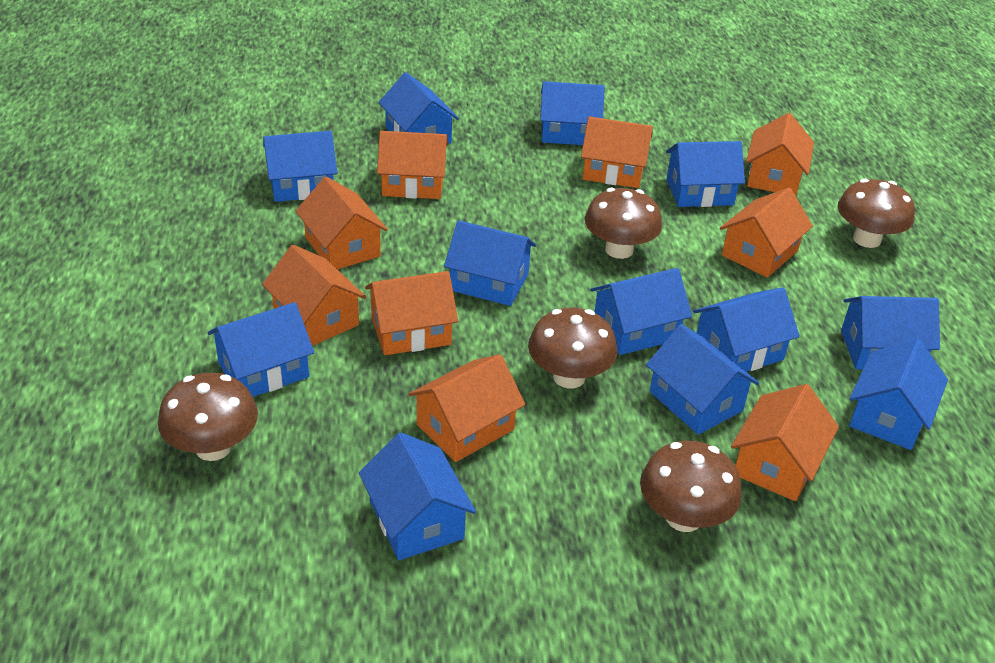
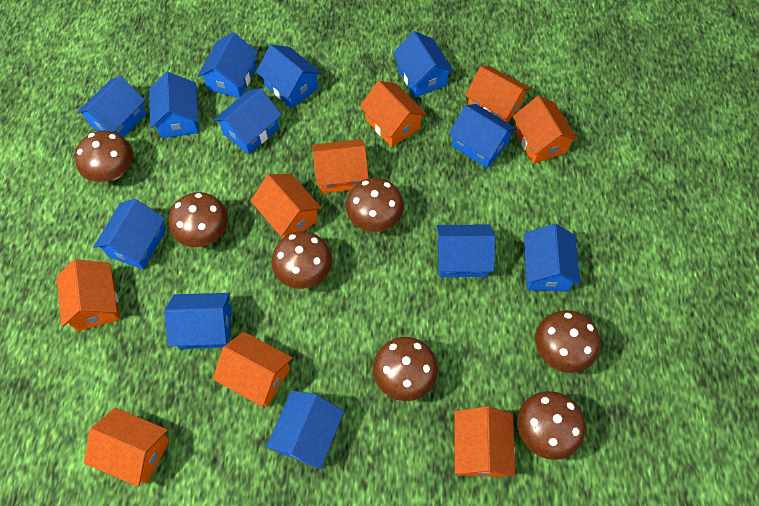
brown mushroom: [158,373,258,461] [528,308,617,388] [585,188,662,259] [640,441,742,532] [838,179,915,248] = 5 -> [75,131,133,182] [169,192,228,247] [271,231,332,289] [346,178,404,232] [373,337,438,401] [517,391,585,460] [535,310,600,373] = 7

